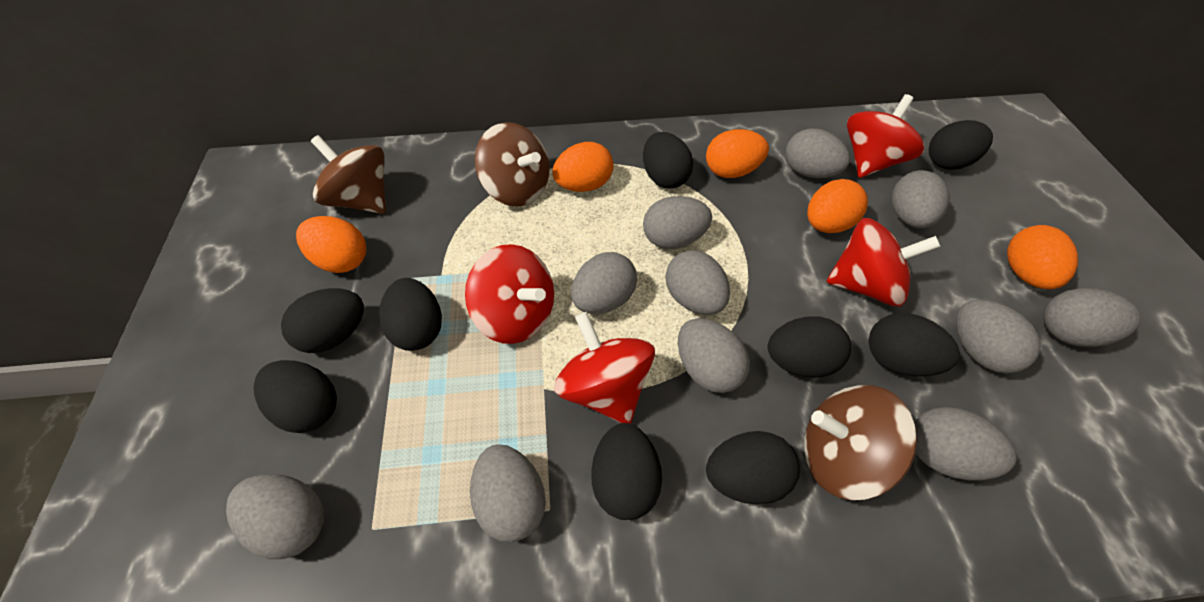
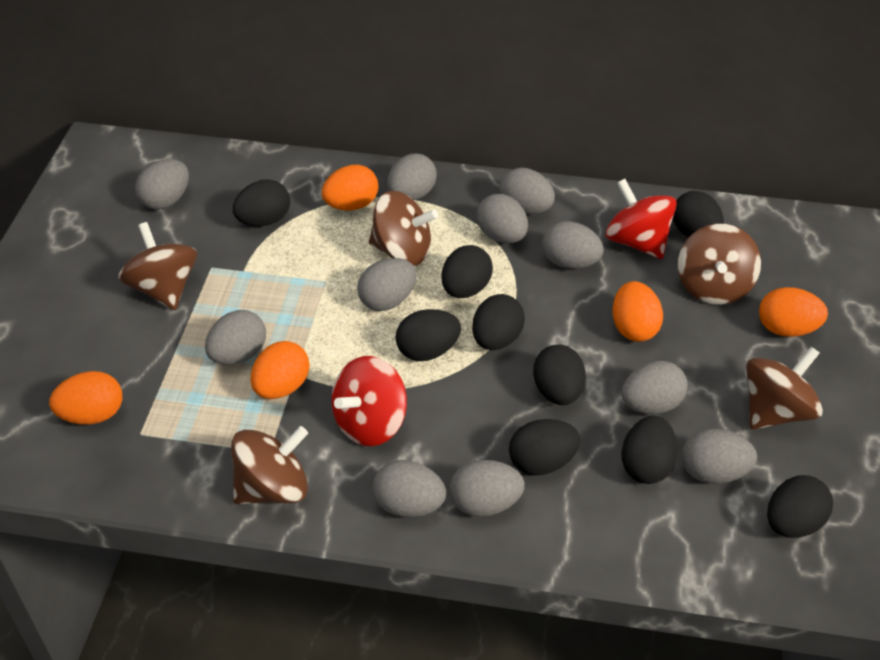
brown spinning top: [311,135,386,214] [475,122,550,206] [804,385,917,500] = 3 -> [118,222,197,310] [231,426,308,504] [369,191,438,266] [678,224,761,305] [746,347,823,430] = 5
red spinning top: [465,244,554,344] [554,312,655,424] [827,218,941,306] [847,94,924,178] = 4 -> [332,356,407,446] [606,179,677,259] = 2

